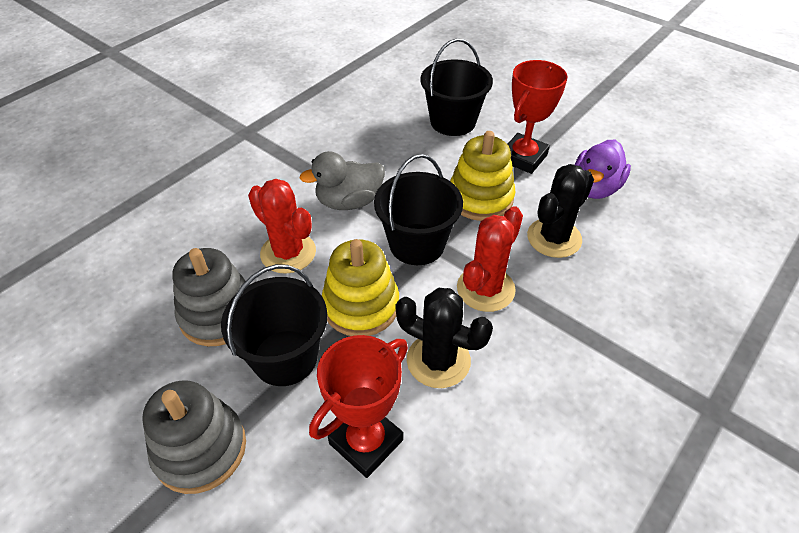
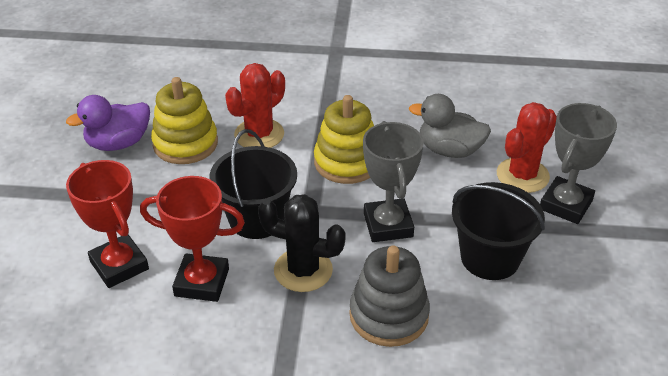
black bucket: [221,264,328,386] [374,154,463,265] [420,38,493,136] = 3 -> [209,129,297,239] [452,182,545,280] = 2
black cactus: [396,288,493,388] [527,164,594,258] = 2 -> [258,194,346,292] = 1
grey stacking toy: [142,380,246,494] [172,248,246,346] = 2 -> [349,246,430,347] = 1
grey trophy: none = 0 -> [363,121,424,242] [540,103,617,224] = 2

